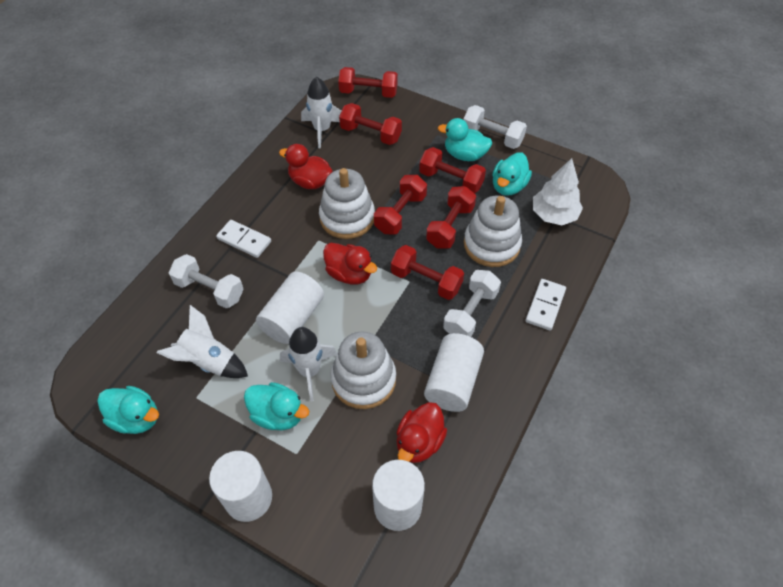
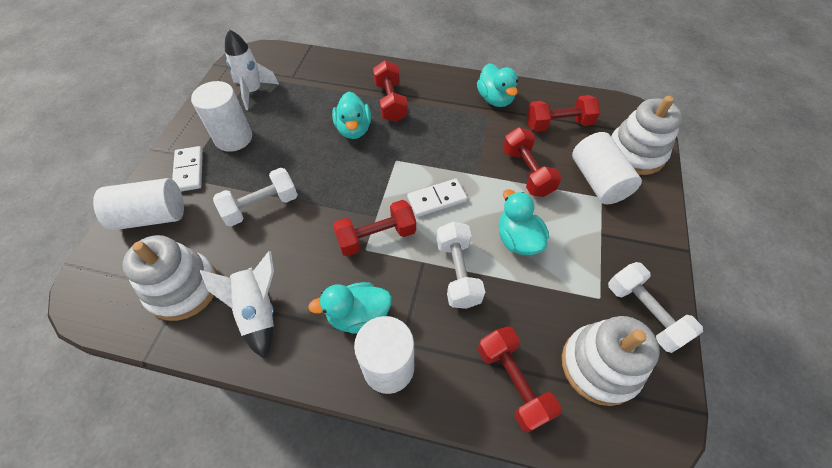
red duck: [279,144,333,189] [323,243,378,284] [396,402,447,463] = 3 -> none = 0
red dumbbell: [338,67,398,98] [339,103,402,145] [374,175,427,235] [391,245,464,300] [419,147,486,193] [426,186,476,248] = 6 -> [333,200,416,256] [373,60,408,122] [478,327,562,433] [503,127,562,197] [527,95,600,132] = 5
white rocket: [157,305,248,378] [280,327,337,401] [301,77,341,149] = 3 -> [200,251,274,359] [225,30,279,110] = 2
white tree: [533,158,583,225] = 1 -> none = 0

